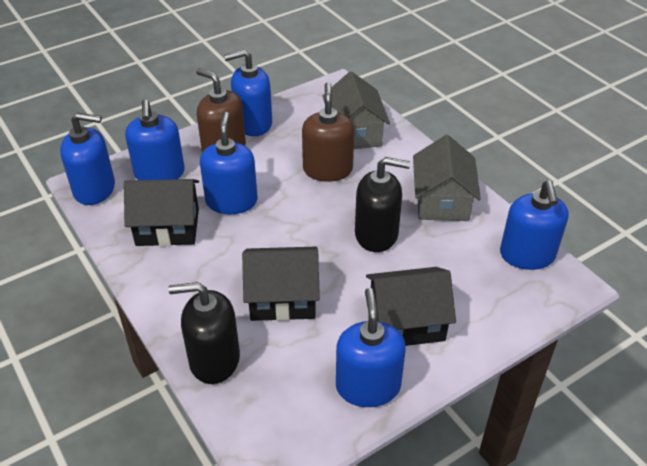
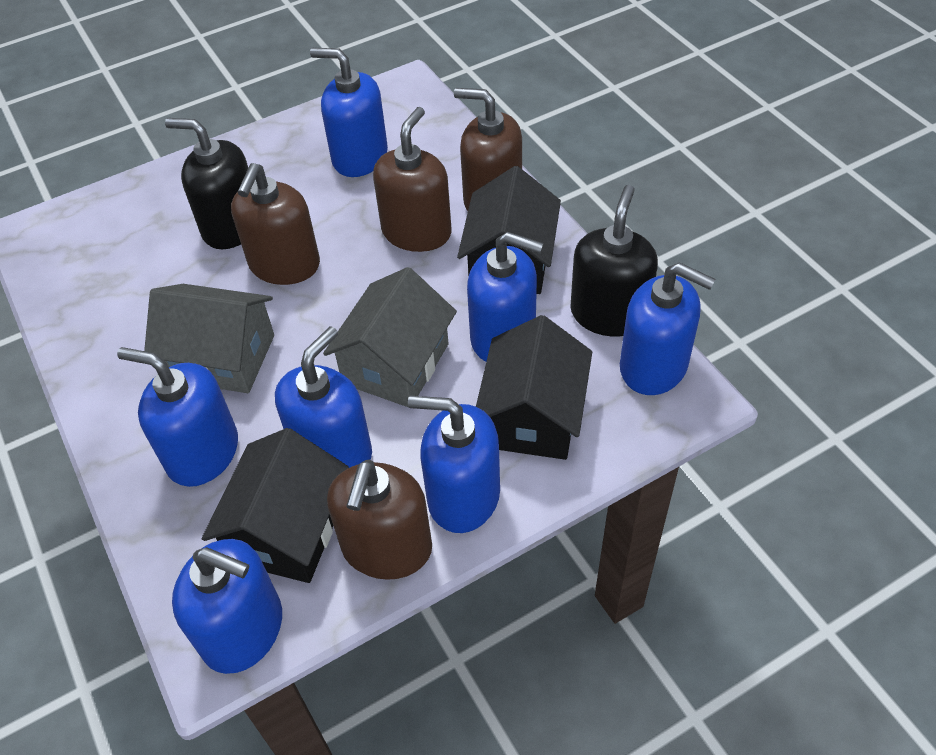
blue soap dispenser: [60,112,115,205] [125,100,185,180] [200,112,258,214] [224,49,272,136] [336,288,406,407] [500,180,569,270] = 6 -> [117,347,238,487] [172,539,282,674] [275,326,372,468] [310,48,388,177] [408,396,500,533] [467,232,544,362] [620,262,716,395] = 7
brown soap dispenser: [196,68,246,152] [302,82,354,182] = 2 -> [231,163,320,285] [327,460,432,580] [373,107,452,252] [454,88,522,211] = 4

